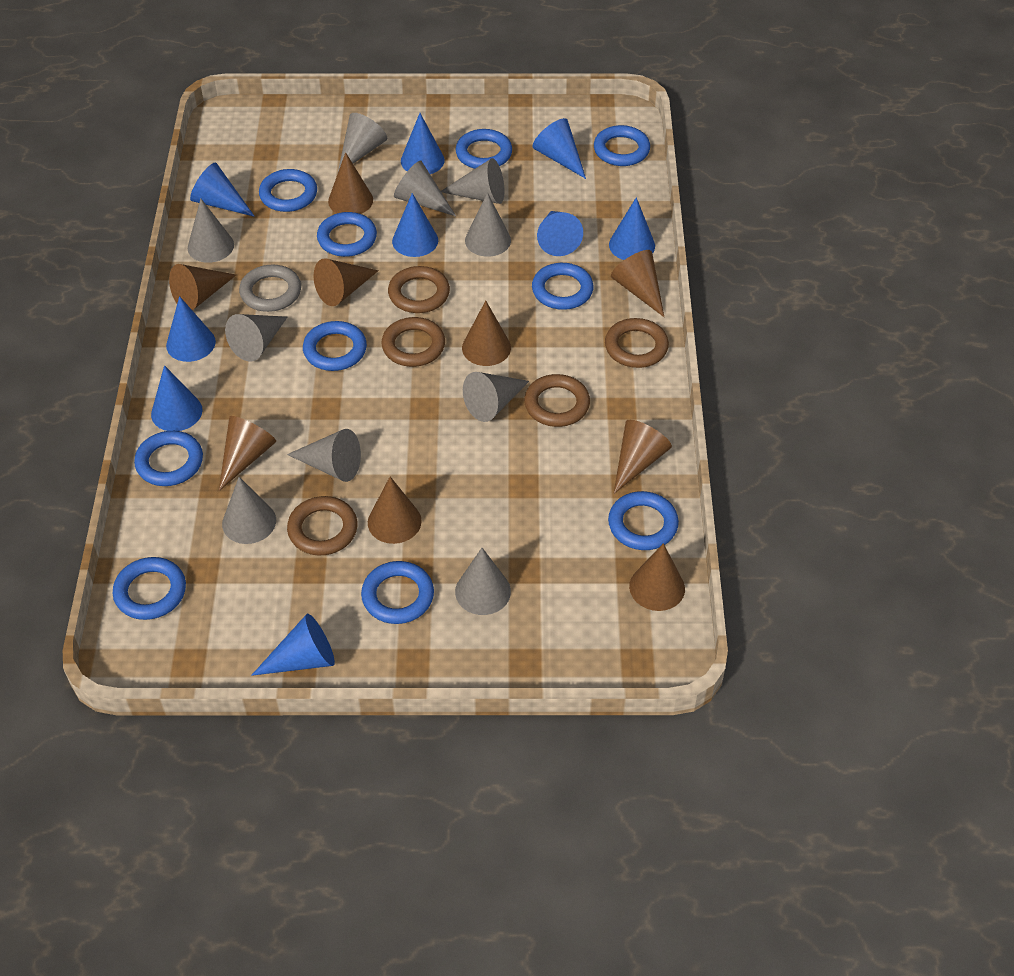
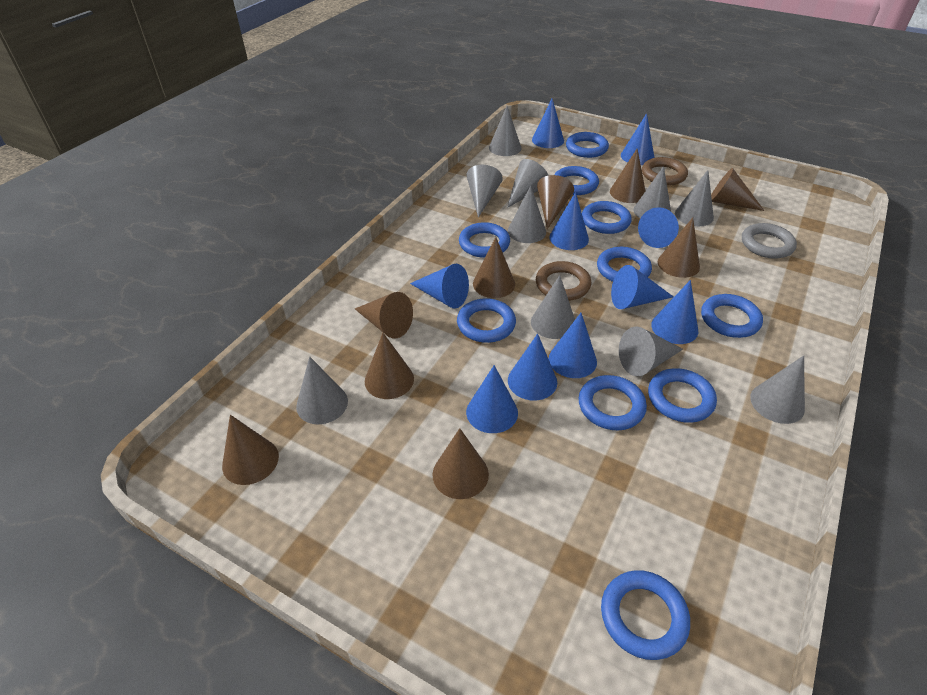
blue cone: [151,365,203,431] [166,296,216,362] [190,163,255,217] [251,614,335,676] [392,193,438,257] [401,113,445,174] [533,118,586,179] [537,211,583,256] [609,197,655,260] = 9 -> [410,264,469,309] [466,365,518,433] [508,333,557,401] [532,98,564,148] [549,192,589,250] [549,313,597,378] [611,265,674,309] [621,113,654,165] [638,207,679,248] [651,280,698,344] = 10
brown ring: [287,496,358,556] [381,317,445,367] [388,266,450,313] [524,374,590,427] [605,318,669,368] = 5 -> [536,261,591,301] [642,157,688,185] = 2

